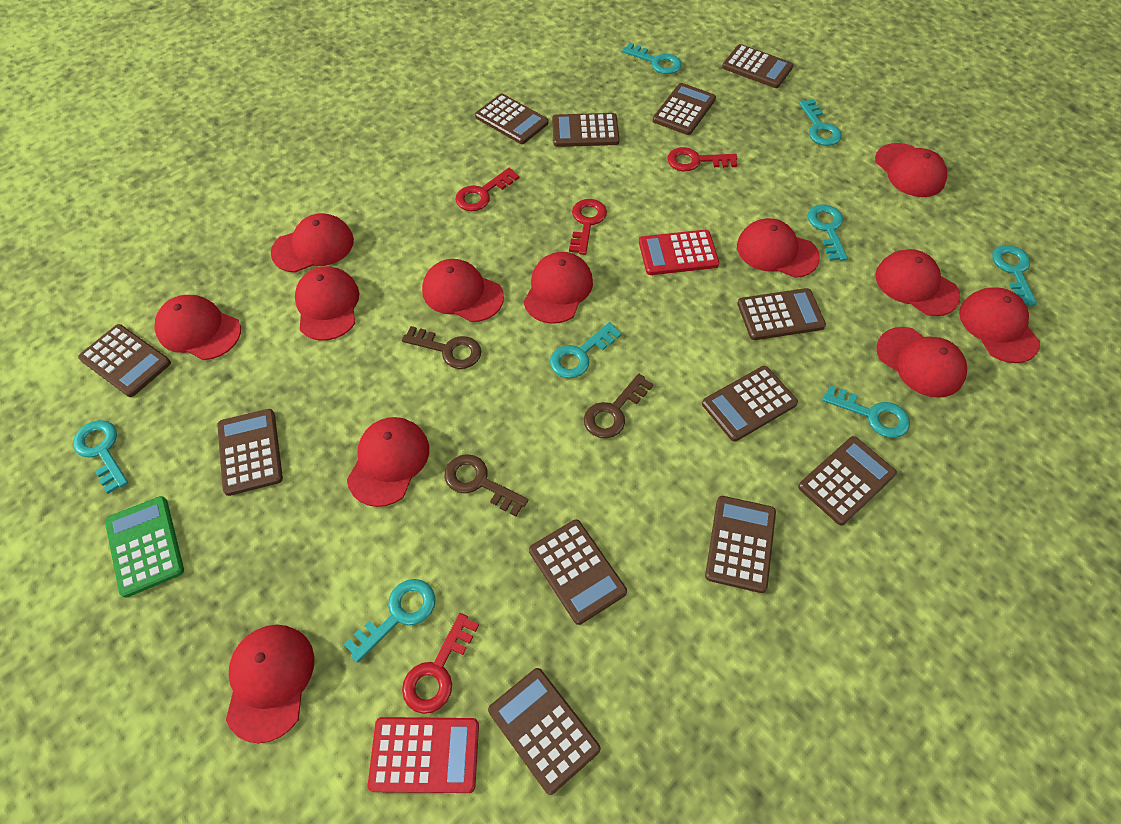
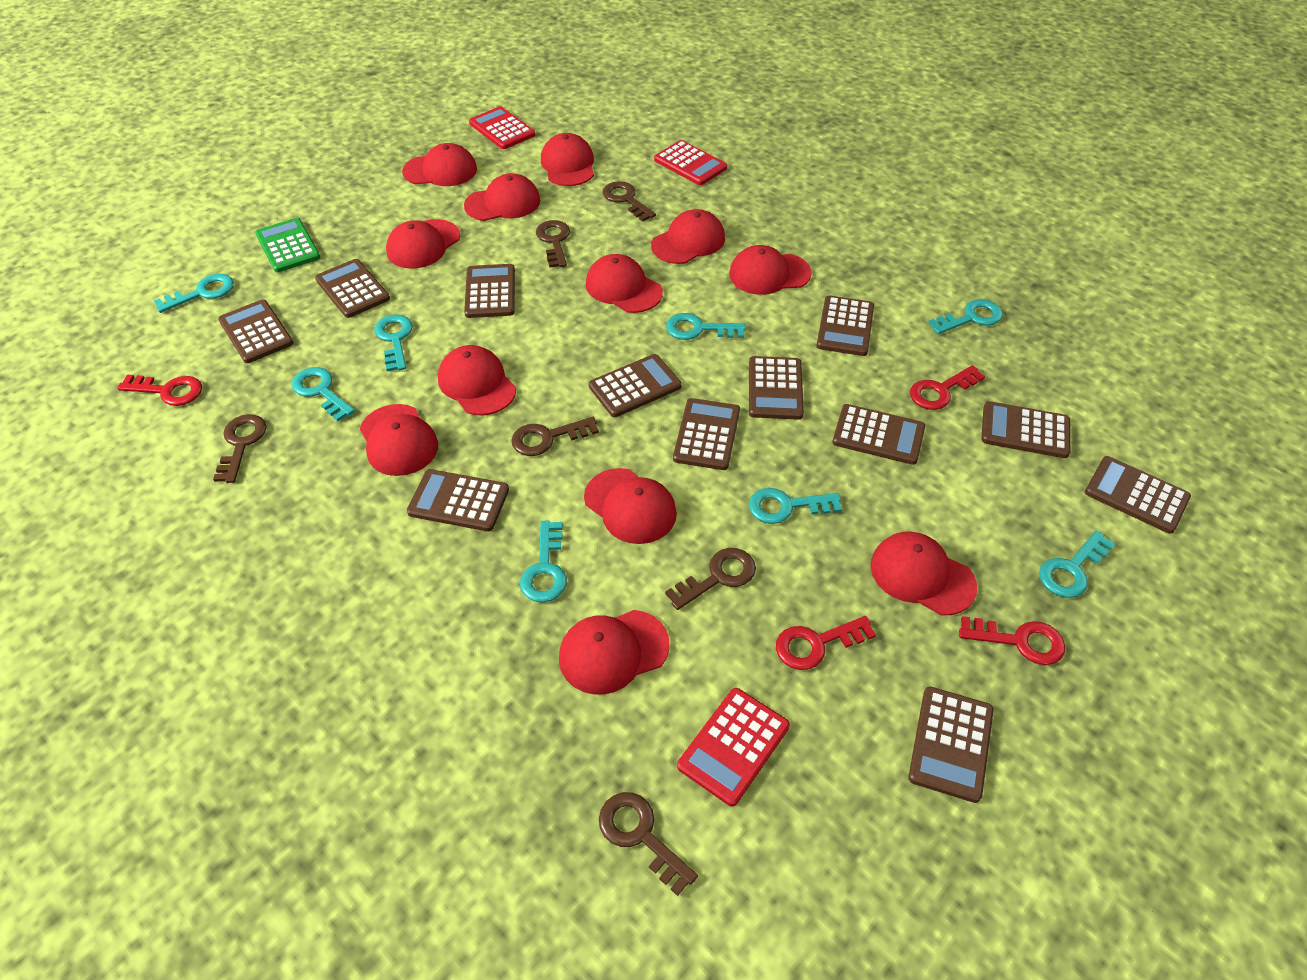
brown key: [402,326,482,369] [445,454,528,516] [584,374,653,438] = 3 -> [213,414,267,483] [511,417,599,456] [536,220,570,268] [599,792,698,896] [603,181,656,222] [665,548,756,610] = 6
red calculator: [368,717,479,793] [639,230,719,275] = 2 -> [469,106,535,149] [654,140,727,185] [677,688,790,807] = 3

